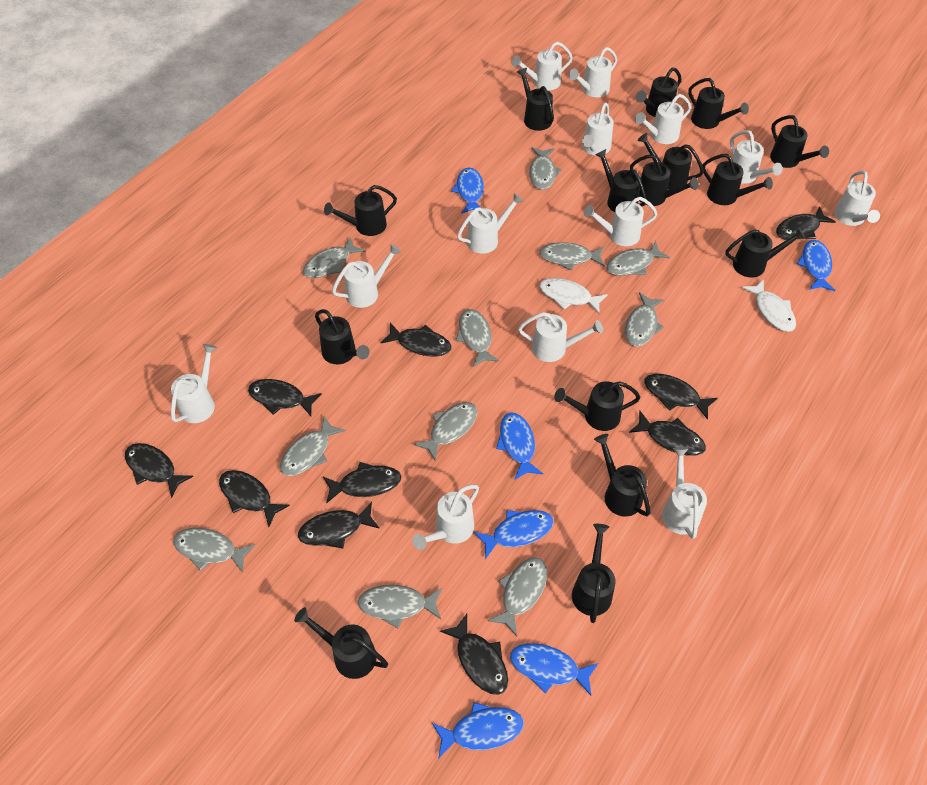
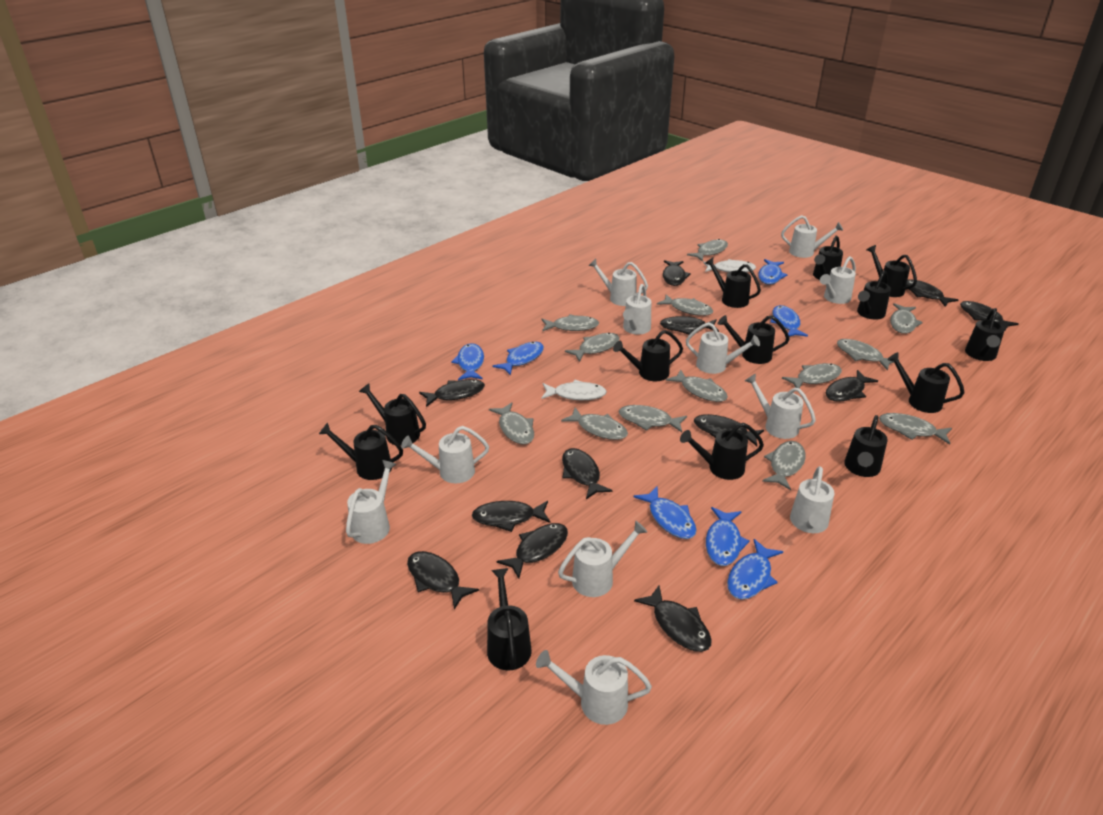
black fish: [125,443,193,498] [219,470,290,527] [248,379,322,416] [298,502,380,548] [323,462,401,504] [381,323,451,357] [440,614,508,695] [629,411,706,456] [644,374,718,420] [776,206,836,240] = 10 -> [407,551,479,610] [419,379,485,407] [472,501,550,532] [497,523,568,578] [562,448,613,499] [634,585,712,652] [660,316,719,335] [663,260,691,286] [694,414,764,446] [826,370,878,402] [906,279,958,307] [960,301,1019,330] = 12
black watering can: [294,607,388,679] [315,309,370,364] [324,185,397,236] [517,68,554,131] [554,381,641,431] [572,524,616,623] [594,434,651,517] [595,149,646,212] [630,154,699,206] [636,67,682,117] [638,133,704,190] [688,78,749,129] [702,154,773,205] [725,228,805,278] [770,115,829,168] = 15 -> [319,423,403,480] [359,383,426,446] [487,568,532,671] [613,330,683,381] [680,423,764,480] [705,257,761,308] [718,315,790,364] [813,236,843,280] [844,415,888,477] [857,271,891,320] [867,245,917,297] [887,352,964,413] [965,308,1005,361] = 13
blue fish: [432,702,524,759] [451,168,484,214] [473,510,554,559] [496,413,543,480] [510,643,598,696] [797,240,836,291] = 6 -> [451,343,484,380] [492,342,544,376] [634,487,697,539] [706,507,750,566] [727,539,783,600] [758,259,787,285] [770,305,808,337] = 7
grey fish: [173,528,255,573] [280,416,346,476] [303,238,365,278] [357,585,442,628] [414,402,477,461] [456,309,499,367] [488,557,547,636] [529,147,562,190] [539,242,605,271] [606,241,670,276] [625,292,664,347] = 11 -> [489,402,534,444] [542,314,599,332] [561,407,628,440] [565,333,620,362] [619,405,687,432] [657,294,713,316] [666,369,728,402] [687,239,728,262] [762,441,806,490] [782,363,842,388] [837,339,899,370] [879,413,952,444] [890,303,923,334] = 13
white watering can: [171,344,217,423] [332,244,401,308] [412,484,479,550] [457,193,524,254] [512,42,573,90] [518,312,603,362] [568,47,617,97] [582,103,613,156] [584,197,657,246] [635,94,691,144] [662,447,707,539] [730,130,783,184] [834,171,880,226] = 13 -> [346,460,396,544] [401,426,489,483] [536,650,652,725] [558,521,647,597] [588,259,648,306] [623,284,651,334] [686,322,760,374] [745,373,816,439] [781,215,843,258] [790,466,835,533] [820,256,856,304] = 11

